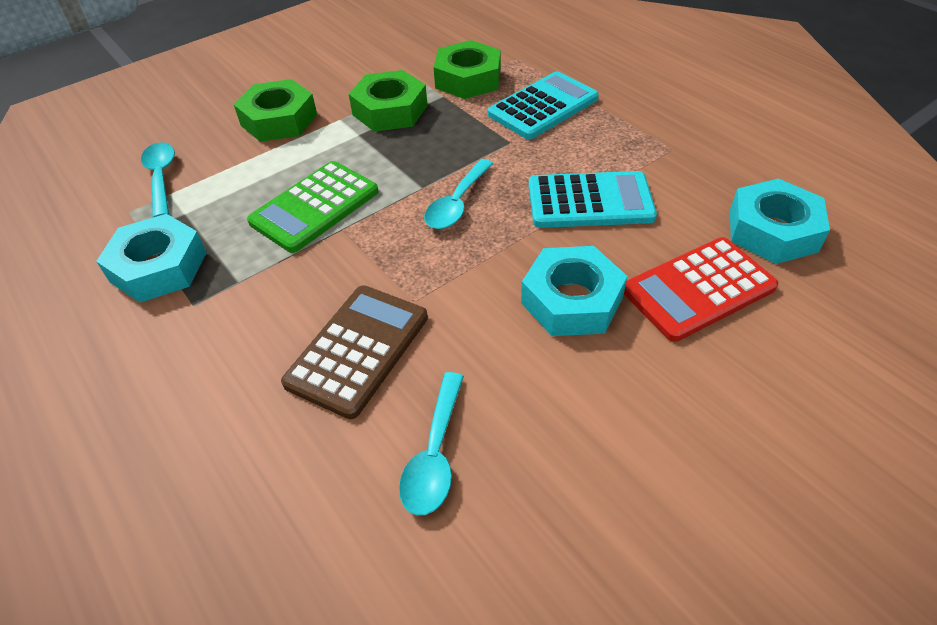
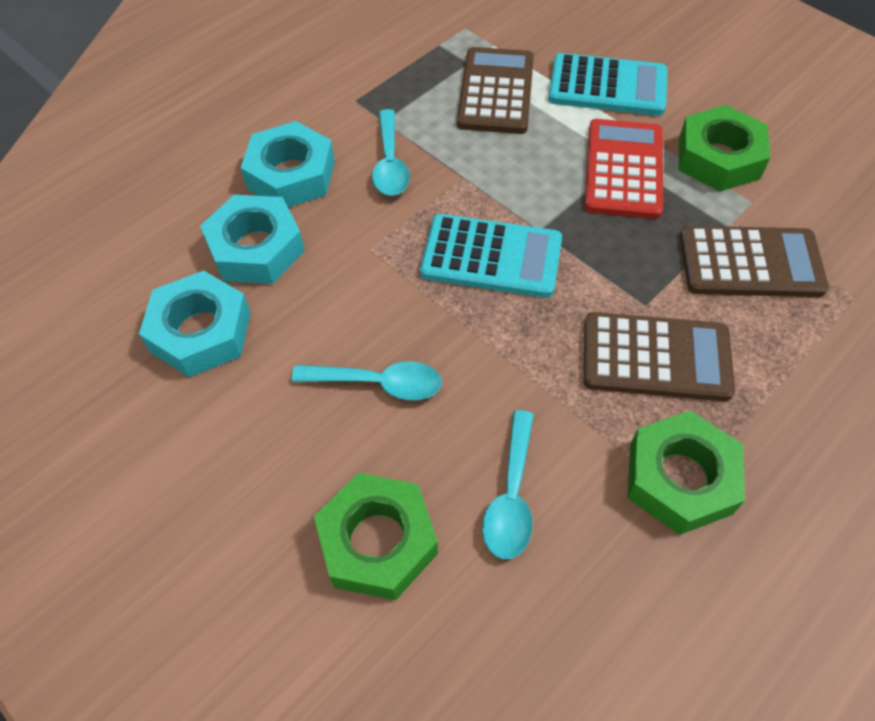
brown calculator: [281,285,428,419] = 1 -> [457,47,534,134] [584,312,735,401] [680,226,829,297] = 3
green calculator: [247,161,379,253] = 1 -> none = 0

